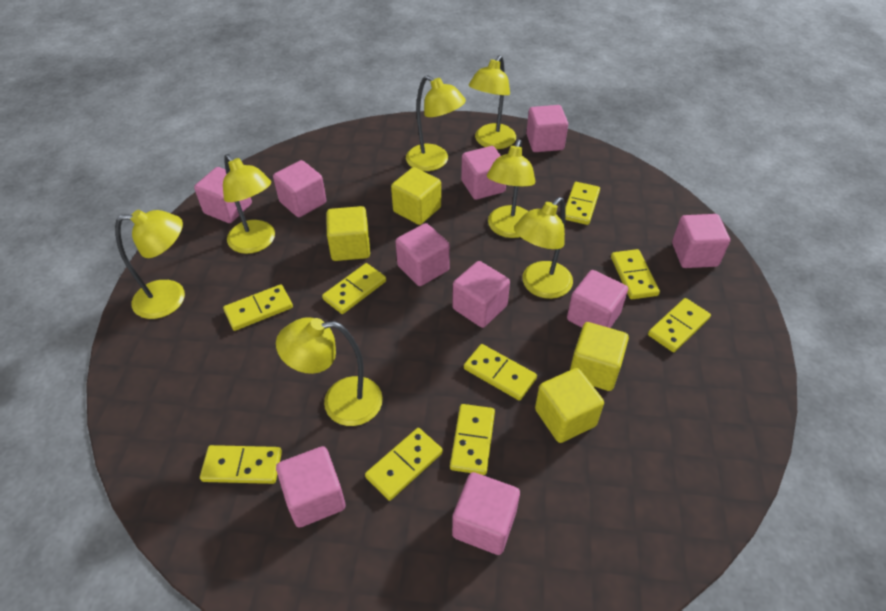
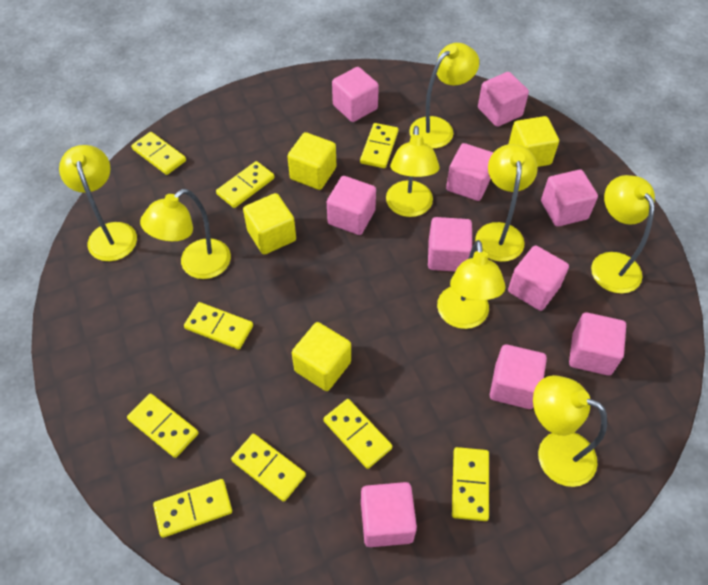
yellow lamp: [115,210,185,319] [223,154,275,254] [276,317,383,426] [406,75,466,171] [469,55,516,149] [487,139,535,238] [514,197,573,299] = 7 -> [59,145,137,261] [140,189,231,279] [386,126,440,217] [409,43,479,148] [437,240,506,329] [475,144,538,262] [533,375,607,487] [591,175,655,294] = 8

